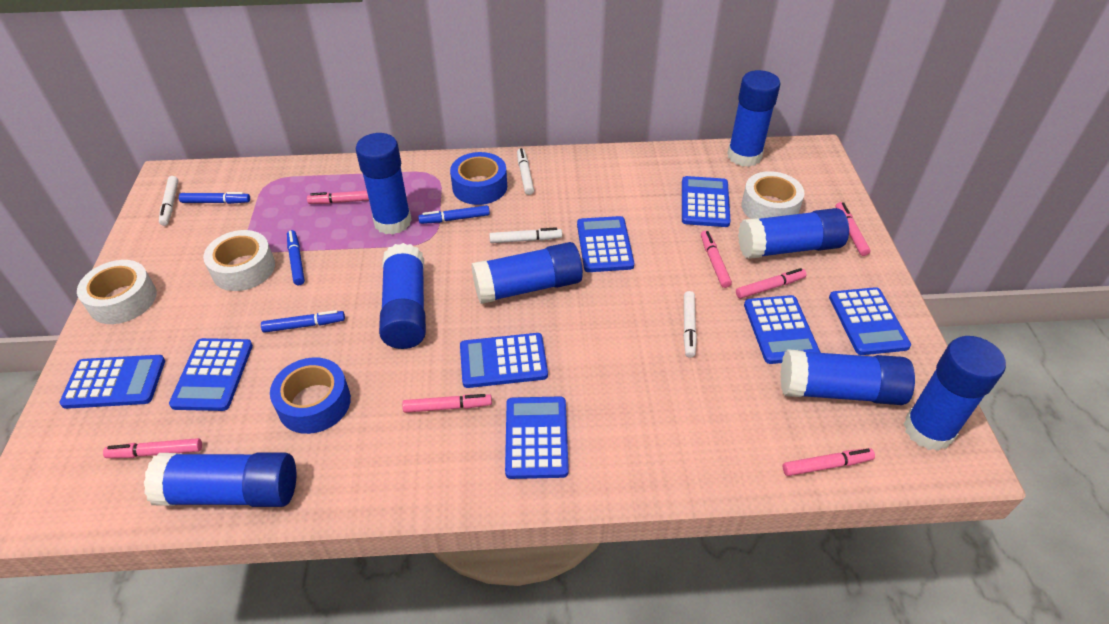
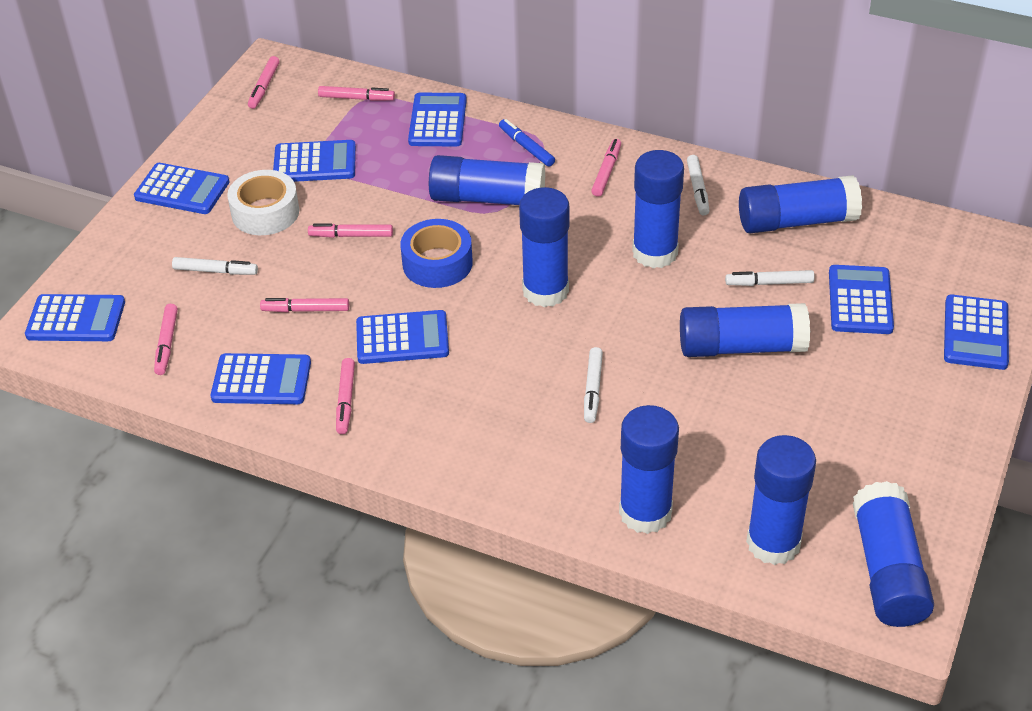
blue marker: [179,192,250,204] [261,310,345,333] [287,230,305,285] [418,205,490,224] = 4 -> [499,119,555,167] = 1
blue tape: [270,357,351,434] [450,152,507,205] = 2 -> [400,219,473,288] = 1
white tape: [77,260,157,324] [203,230,275,291] [741,171,805,219] = 3 -> [227,170,299,235] = 1

